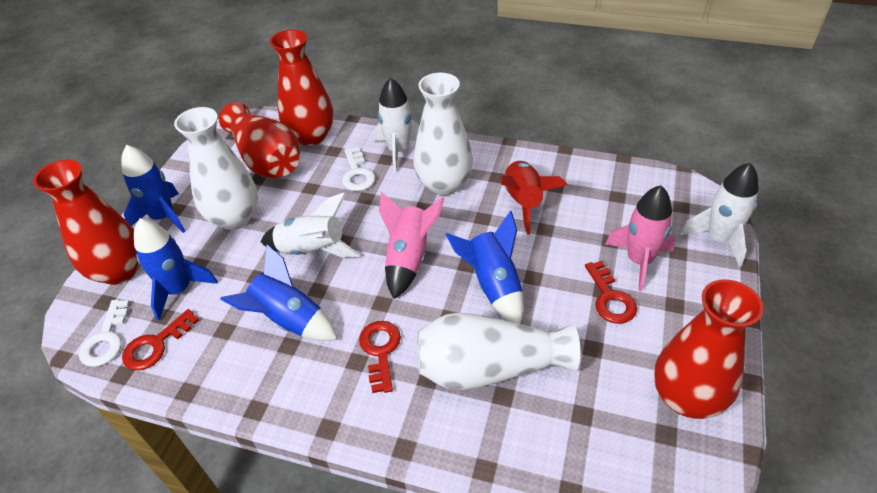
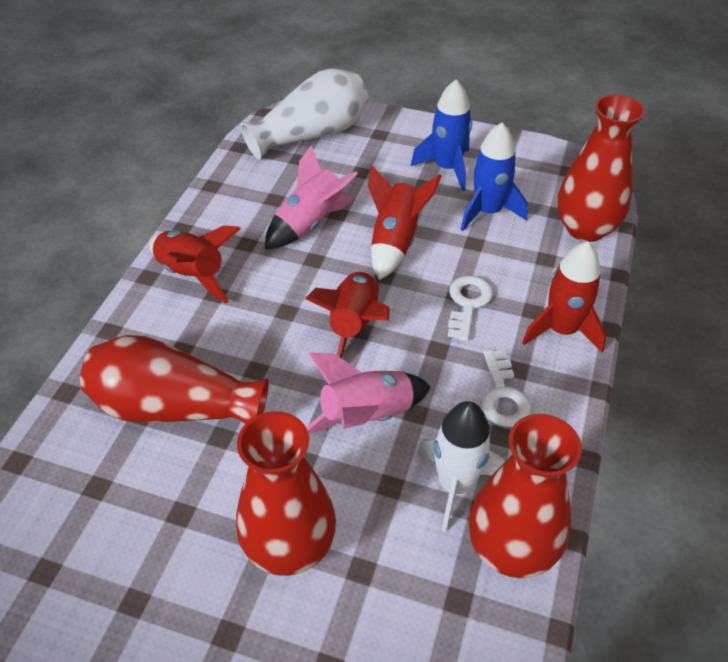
blue rocket: [121,145,185,233] [134,218,218,321] [220,244,338,341] [445,211,524,324] = 4 -> [411,79,472,191] [461,122,528,231] = 2
red key: [122,309,199,370] [359,321,401,393] [585,261,637,324] = 3 -> none = 0
red rocket: [500,161,567,235] = 1 -> [150,225,241,304] [305,271,390,358] [368,166,442,280] [522,241,606,352] = 4
white rocket: [261,192,360,258] [373,77,419,172] [680,163,759,267] = 3 -> [417,401,505,532] = 1
white vase: [174,107,258,230] [413,73,473,195] [417,312,580,390] = 3 -> [241,68,368,160] = 1

